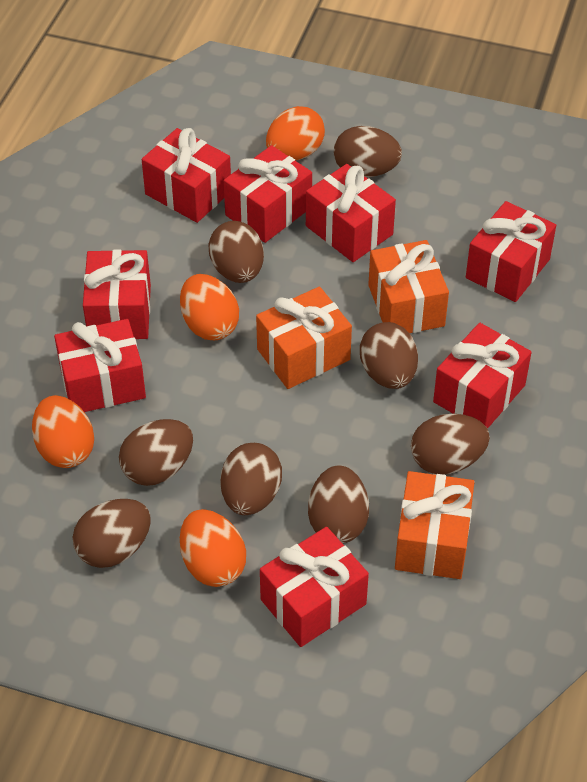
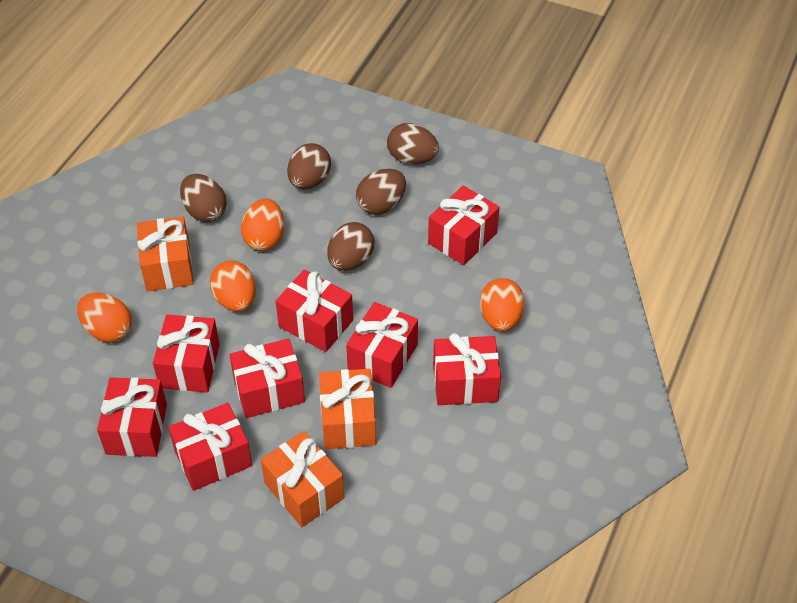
brown egg: [73,499,151,568] [119,419,193,486] [209,221,264,283] [221,443,282,515] [308,465,369,543] [334,126,402,178] [360,322,418,389] [411,414,490,474] = 8 -> [180,174,227,222] [287,143,331,189] [327,222,374,271] [356,169,406,215] [387,123,439,164] = 5

